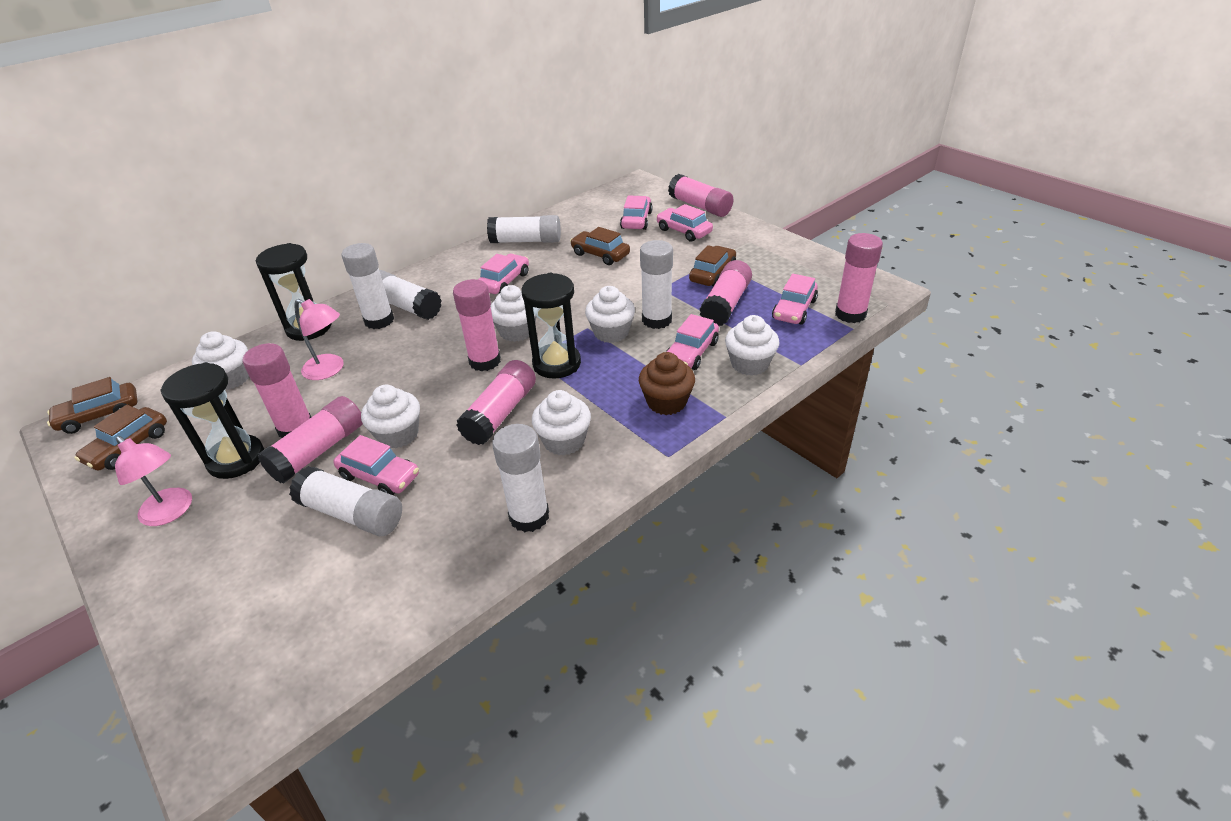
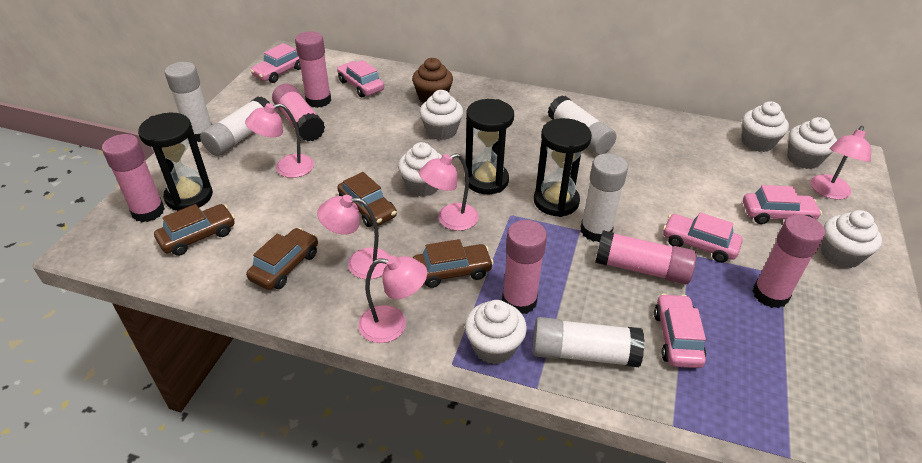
pink car: [333,435,419,495] [478,254,529,294] [620,195,652,230] [656,204,713,242] [666,314,719,370] [772,274,818,325] = 6 -> [250,43,301,83] [337,60,384,97] [654,294,706,368] [663,212,743,263] [743,185,822,224] = 5
pink glue stick: [243,343,311,438] [258,396,363,484] [453,279,501,371] [456,360,536,445] [668,174,733,217] [699,260,752,326] [835,233,883,323] = 7 -> [102,134,165,222] [272,83,325,142] [295,31,331,108] [502,220,547,314] [595,230,697,284] [752,215,825,308] = 6
pink lamp: [115,436,192,526] [294,299,344,380] = 2 -> [245,103,314,178] [317,195,390,279] [358,255,427,343] [419,153,479,231] [811,126,871,200] = 5
white glue stick: [289,466,402,536] [342,243,394,329] [379,270,442,320] [487,215,561,243] [492,424,549,532] [640,240,673,329] = 6 -> [165,62,212,142] [200,96,270,156] [533,317,644,367] [548,95,616,155] [580,153,628,242] = 5

